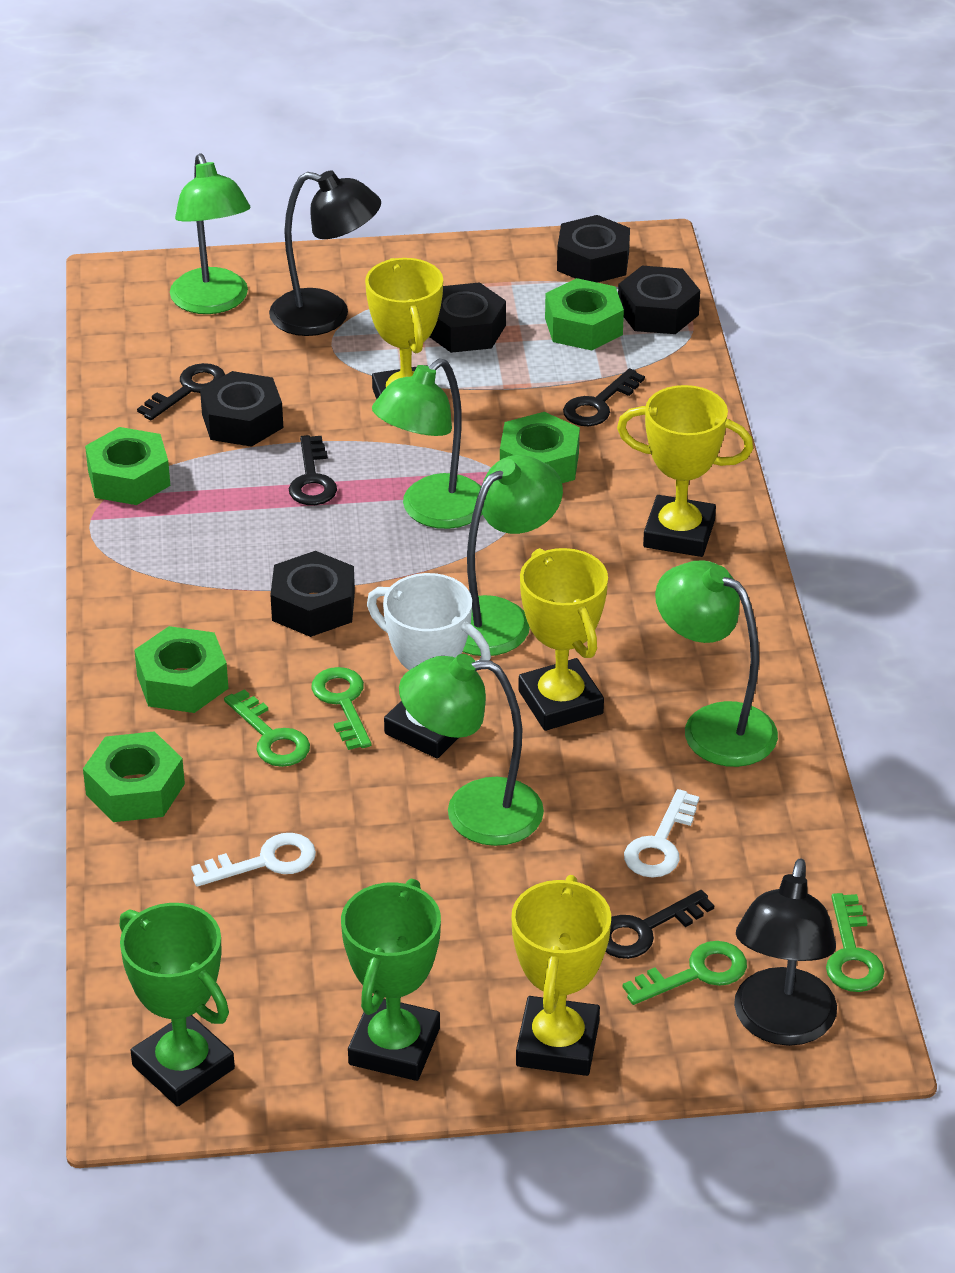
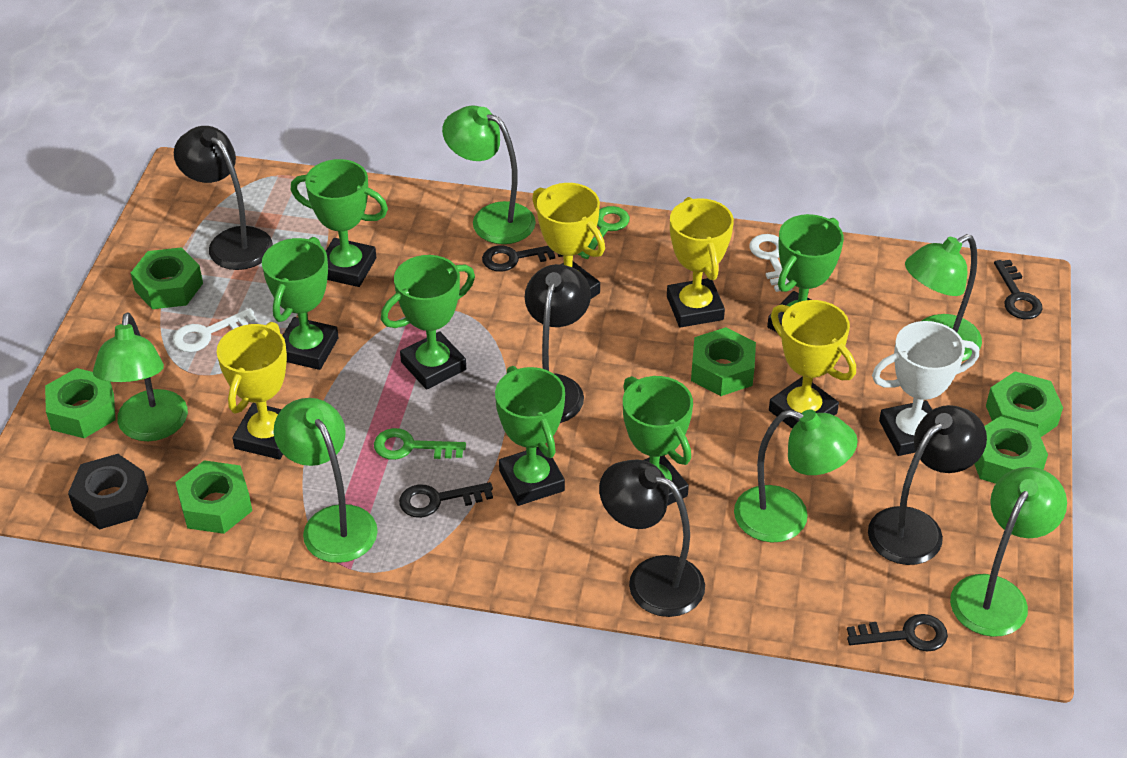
black lamp: [269,171,381,336] [734,858,837,1046] = 2 -> [174,126,273,270] [525,264,591,423] [599,460,705,617] [868,405,987,565] = 4
black nut: [200,371,283,447] [270,551,355,637] [430,282,506,353] [557,215,630,283] [618,266,700,334] = 5 -> [68,454,149,530] = 1
green key: [224,689,310,767] [311,667,372,750] [623,941,747,1005] [826,893,884,992] = 4 -> [374,428,466,460] [577,206,630,259] = 2
green lamp: [170,153,251,314] [372,358,483,529] [399,654,544,846] [462,455,563,656] [655,560,778,767] = 5 -> [93,312,188,441] [273,398,378,563] [442,105,536,244] [734,410,858,543] [905,234,982,361] [950,467,1067,637] = 6
green nut: [83,731,185,822] [85,427,170,505] [134,626,229,713] [500,412,580,483] [545,278,624,350] = 5 -> [45,368,116,438] [131,247,203,309] [175,460,252,534] [691,327,756,396] [975,416,1048,484] [986,371,1063,437] = 6
green trophy: [120,903,235,1107] [341,878,441,1081] = 2 -> [262,237,339,370] [291,159,388,287] [381,255,475,390] [495,366,565,506] [623,376,693,506] [767,214,844,332] = 6

